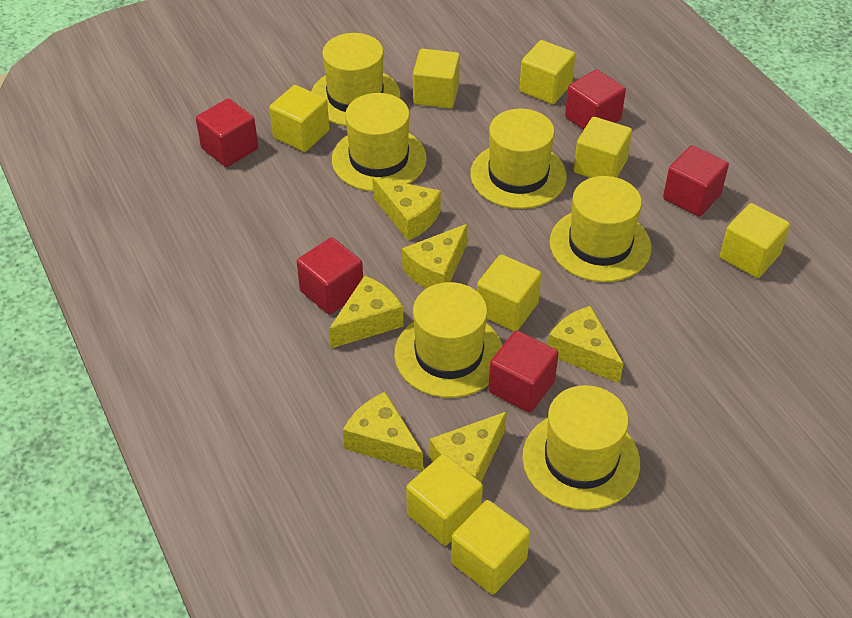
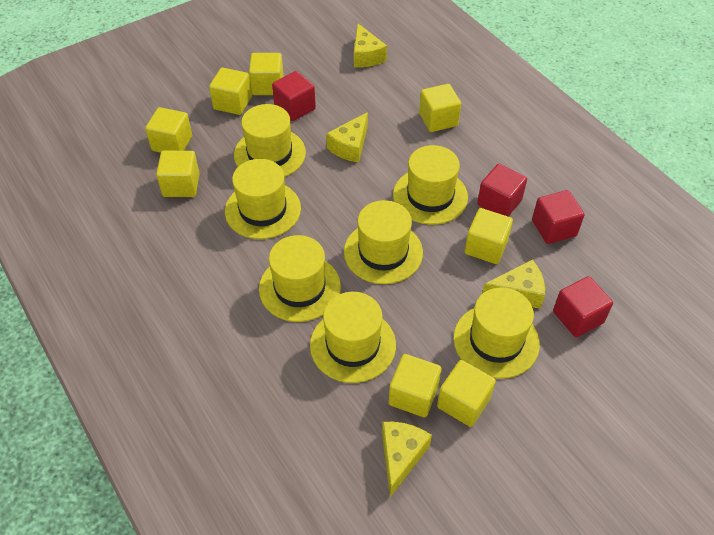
red cube: [196,98,258,167] [297,237,363,315] [488,330,559,413] [565,69,626,130] [663,145,729,217] = 5 -> [272,71,316,121] [477,164,527,217] [532,190,585,244] [553,276,613,338] = 4
yellow cheese: [329,275,403,348] [343,392,423,472] [372,177,441,241] [402,224,468,289] [430,411,507,482] [548,306,623,383] = 6 -> [326,112,368,163] [354,23,387,68] [382,422,432,497] [482,260,545,309] = 4
yellow hat: [311,33,401,126] [332,93,427,191] [394,282,502,398] [470,109,567,209] [522,385,640,510] [550,176,651,282] = 6 -> [225,159,301,239] [234,104,306,177] [259,235,341,322] [310,292,396,383] [344,200,423,284] [393,145,468,225] [453,288,540,379] = 7

